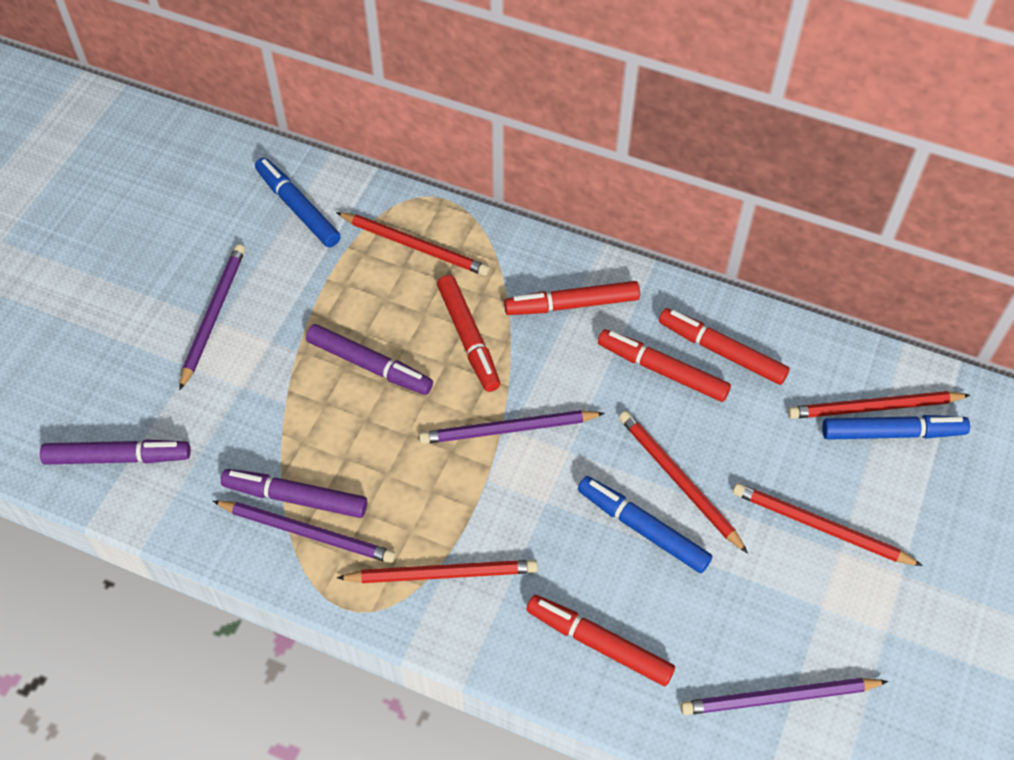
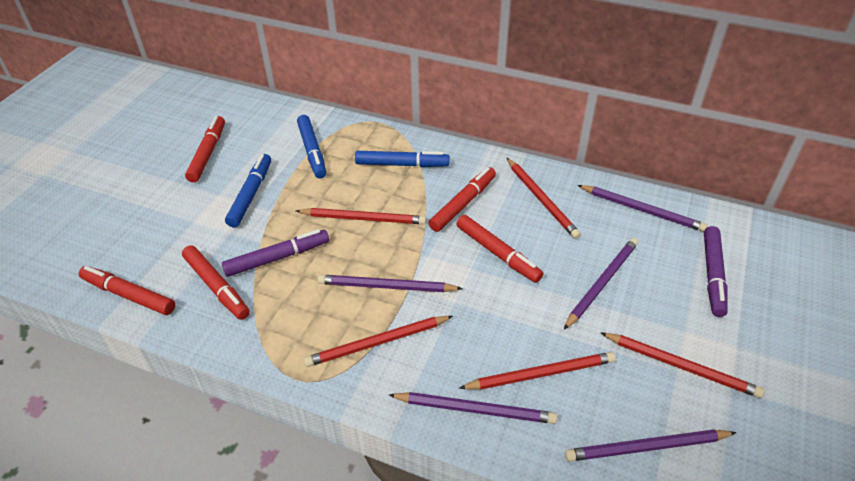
purple marker: [40,439,191,465] [221,469,367,518] [306,324,433,395] = 3 -> [222,229,329,277] [704,226,728,317] = 2
purple pencil: [179,244,245,390] [213,500,396,563] [419,410,605,444] [680,678,888,715] = 4 -> [318,275,463,292] [389,392,557,424] [564,238,638,330] [565,429,737,462] [578,185,708,232] = 5

